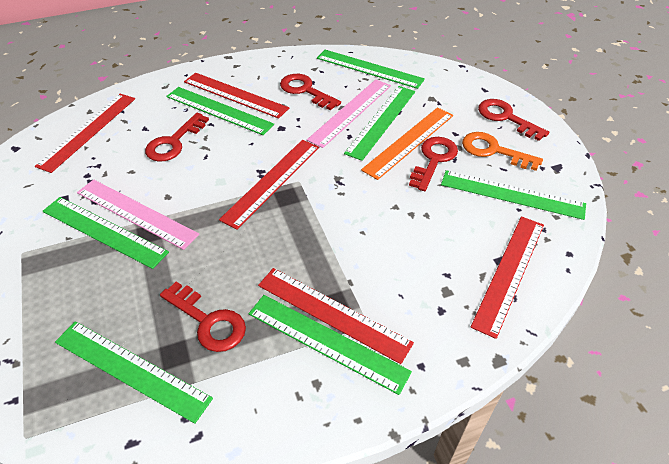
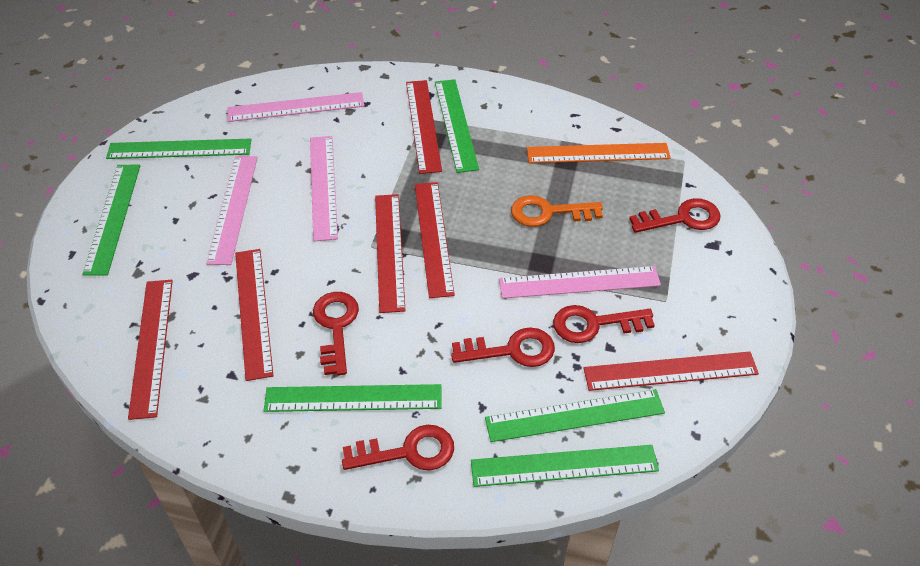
green ruler: [43,197,169,269] [55,321,213,424] [166,87,274,135] [249,295,412,395] [317,50,425,89] [344,86,415,161] [441,170,586,220] = 7 -> [82,165,140,276] [106,139,251,159] [264,384,442,412] [435,79,479,173] [471,445,659,487] [485,389,665,442] = 6
pink ruler: [77,179,199,250] [307,79,391,148] = 2 -> [206,156,258,265] [227,92,364,122] [310,136,338,242] [499,266,661,299] = 4
red ruler: [35,94,135,173] [184,73,289,119] [219,140,319,230] [258,268,414,364] [471,216,544,339] = 5 -> [128,280,173,420] [235,249,273,381] [375,194,405,313] [406,80,442,174] [415,182,455,298] [583,352,759,391] = 6

